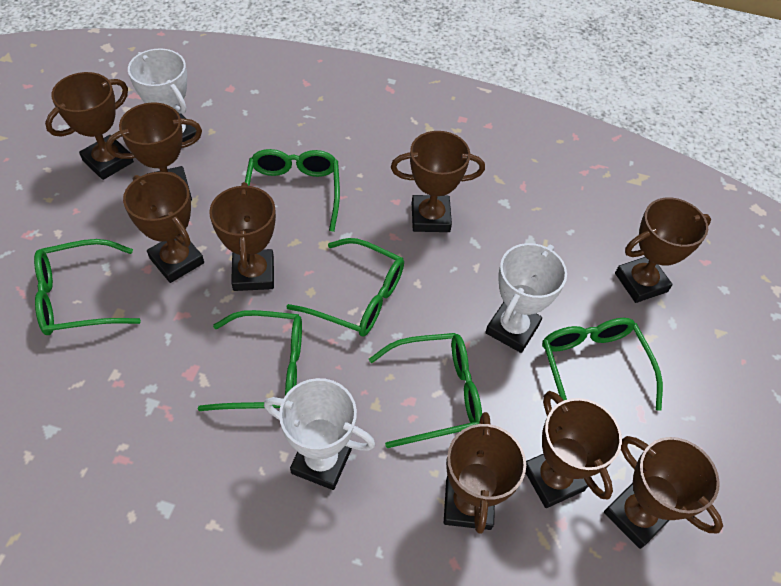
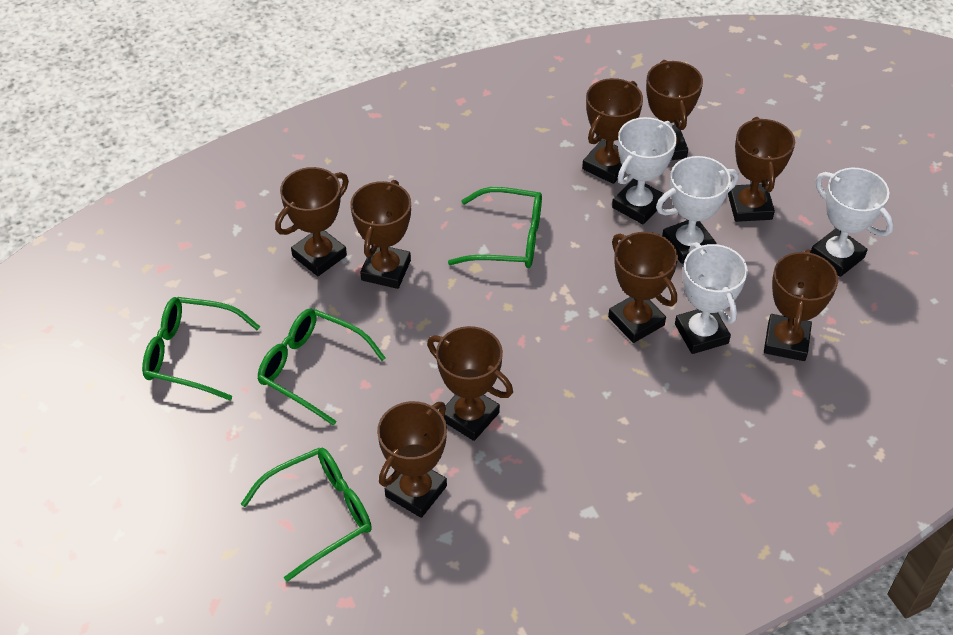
green glasses: [34,239,141,335] [198,310,302,411] [245,149,340,232] [286,238,404,336] [369,333,482,448] [542,318,663,411] = 6 -> [142,297,260,401] [241,448,372,582] [258,309,385,426] [448,187,542,268] = 4
white trophy: [128,48,199,142] [264,378,375,490] [485,243,567,353] = 3 -> [612,117,677,224] [656,156,739,264] [675,242,748,354] [811,168,894,277] = 4

